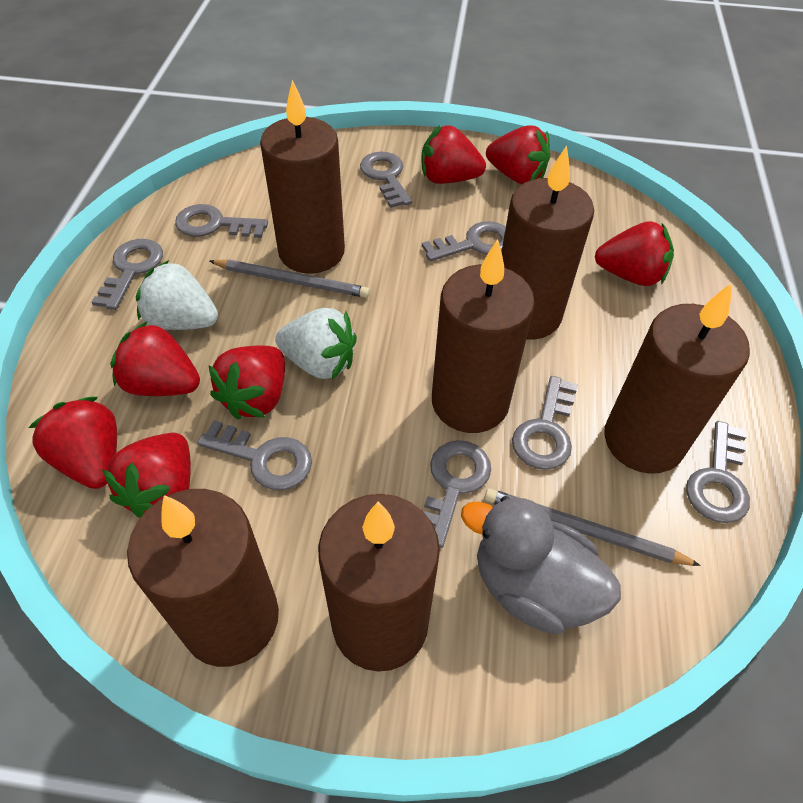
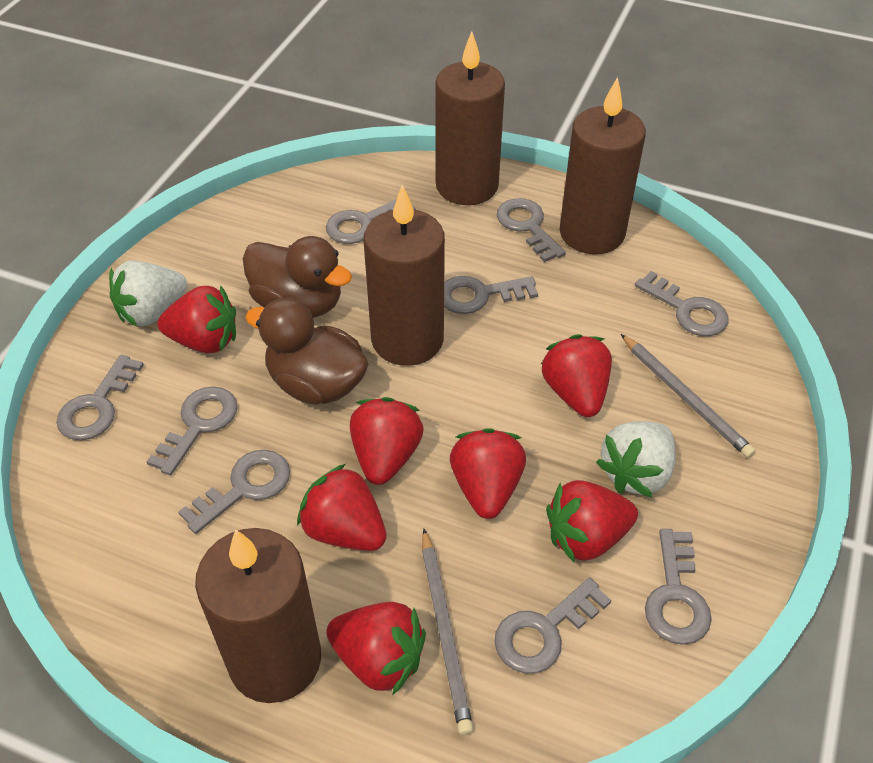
brown candle: [127,489,279,667] [260,80,345,274] [318,494,440,672] [432,239,535,433] [501,146,594,340] [604,283,750,474] = 6 -> [195,528,321,703] [364,184,445,366] [436,31,505,205] [559,77,646,254] = 4
brown duck: none = 0 -> [243,236,352,318] [245,298,368,404] = 2
grey duck: [461,496,621,634] = 1 -> none = 0
grey key: [92,239,163,310] [175,204,268,238] [198,420,312,490] [360,151,412,208] [422,221,506,261] [422,440,491,548] [512,376,578,470] [686,421,750,523] = 8 -> [56,355,144,440] [146,386,238,475] [178,450,290,534] [326,199,415,244] [444,276,538,314] [494,577,611,674] [497,198,566,262] [635,271,729,336] [645,529,712,645] = 9

